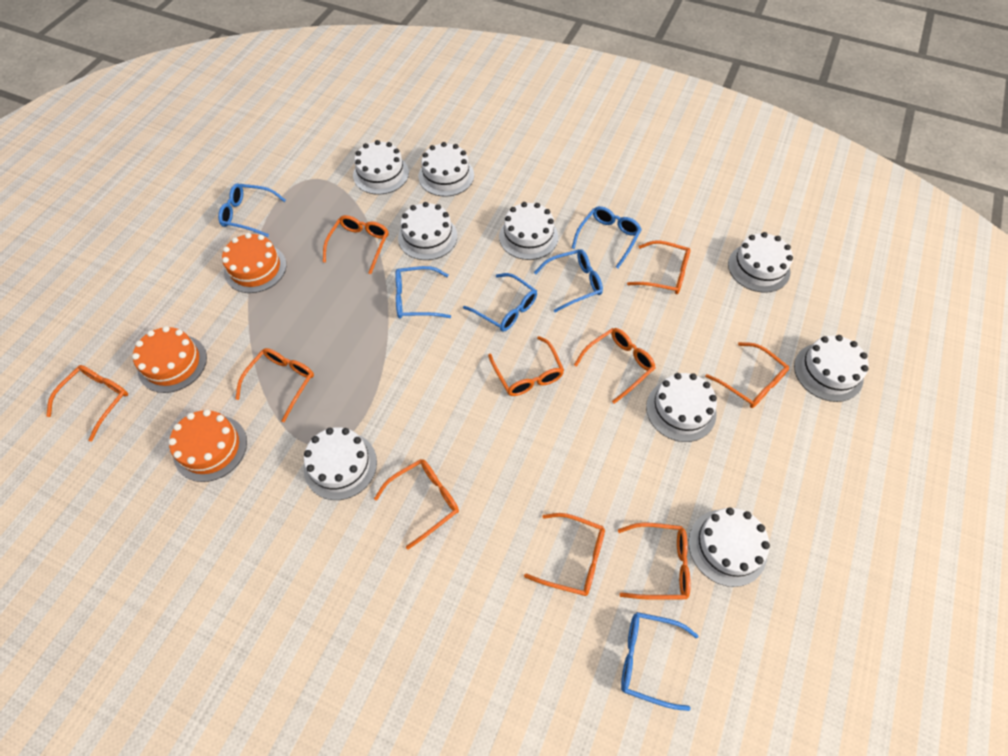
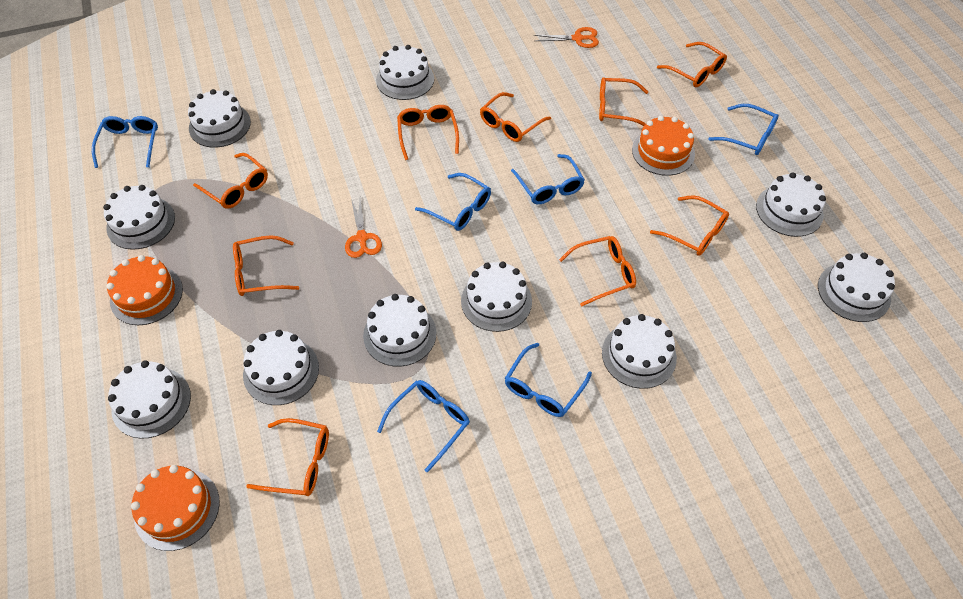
orange glasses: [46,365,128,442] [236,348,314,422] [323,215,389,274] [374,459,459,549] [488,336,564,396] [524,513,605,596] [574,328,655,404] [618,523,691,600] [627,240,691,294] [705,342,789,408] = 10 -> [193,153,268,209] [233,235,299,296] [246,418,329,496] [397,105,459,160] [480,92,551,142] [559,236,636,306] [599,77,648,126] [650,195,729,256] [657,42,727,87] = 9
orange scissors: none = 0 -> [345,199,382,258] [534,27,599,48] = 2
white cake: [304,427,377,500] [353,140,409,195] [398,202,457,260] [418,142,474,197] [499,202,558,260] [646,373,717,442] [689,507,770,587] [728,232,793,293] [794,335,869,402] = 9 -> [103,185,175,250] [108,361,191,439] [188,89,251,147] [243,330,319,405] [363,294,437,367] [376,45,434,100] [461,262,532,332] [602,314,677,389] [756,172,826,237] [818,253,895,322] = 10

